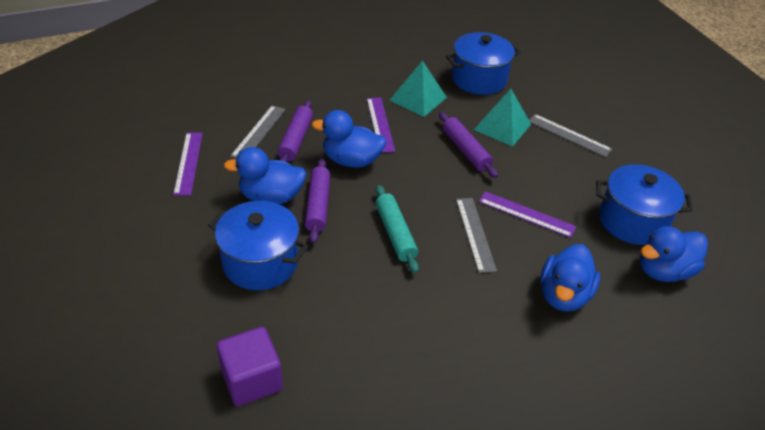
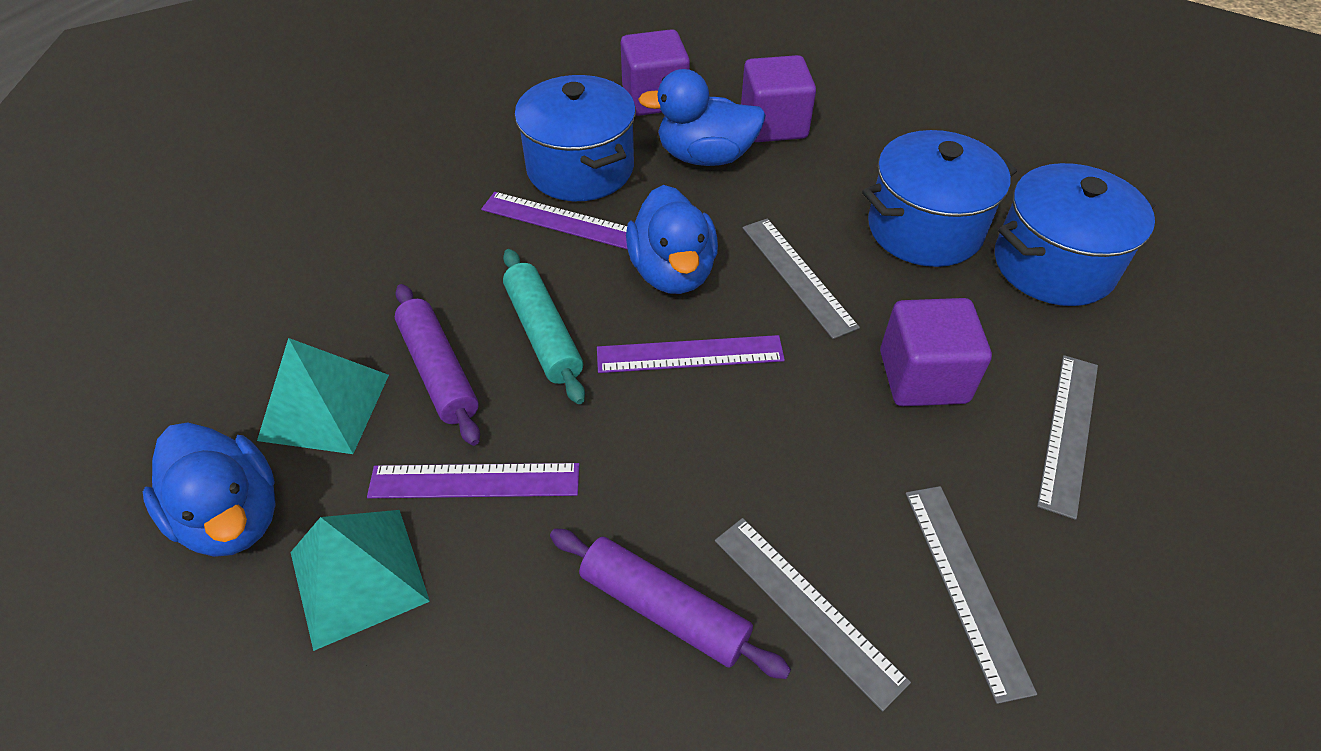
blue duck: [224,147,306,204] [312,110,386,168] [541,244,600,312] [640,226,708,282] = 4 -> [143,422,276,557] [626,185,718,294] [638,69,766,166] = 3
grey ruler: [230,105,286,159] [456,198,497,273] [529,114,613,157] = 3 -> [715,518,911,712] [743,218,860,339] [905,486,1037,704] [1037,355,1098,520] = 4
purple cube: [217,327,283,406] = 1 -> [621,29,690,116] [741,55,816,142] [880,298,992,406] = 3
purple rolling pin: [278,100,313,162] [305,158,330,243] [439,112,498,178] = 3 -> [395,284,480,446] [550,529,791,679] = 2

